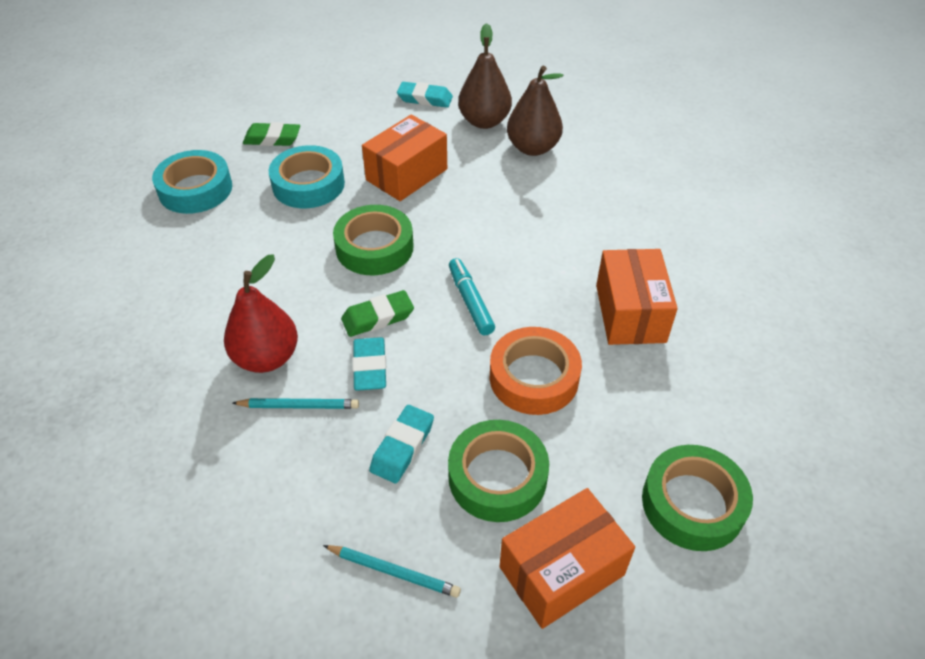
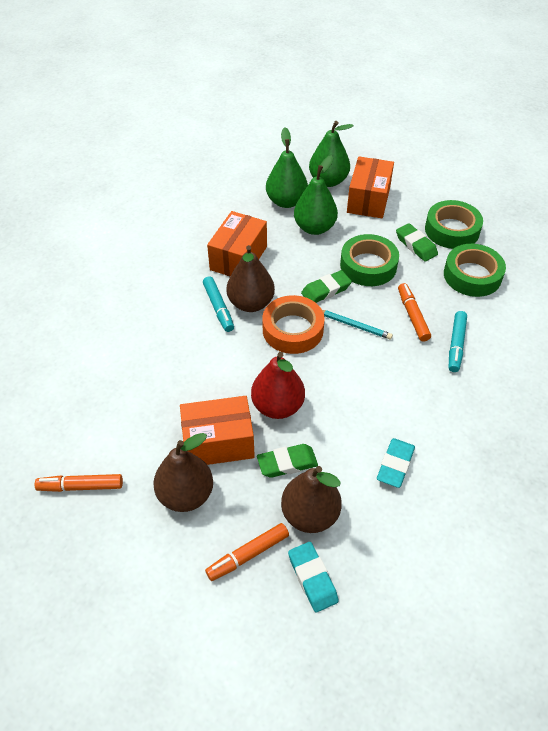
brown pear: [458,23,512,129] [507,66,563,156] = 2 -> [153,433,213,512] [227,245,275,312] [281,466,342,533] = 3
green eraser: [243,122,300,146] [341,290,414,337] = 2 -> [257,444,318,478] [301,270,352,303] [396,223,438,262] = 3
green pear: none = 0 -> [266,128,308,208] [294,155,338,235] [309,121,354,187] = 3
orange marker: none = 0 -> [35,474,123,492] [205,523,289,581] [398,283,431,342] = 3
turquoise eraser: [352,337,386,391] [369,405,434,483] [397,82,453,108] = 3 -> [288,542,339,612] [377,438,415,488] = 2
turquoise marker: [449,258,495,336] = 1 -> [203,276,234,332] [449,311,467,372] = 2
turquoise pencil: [232,398,359,409] [323,545,461,598] = 2 -> [322,310,393,339] = 1
turquoise tape: [152,150,232,214] [269,145,345,208] = 2 -> none = 0

